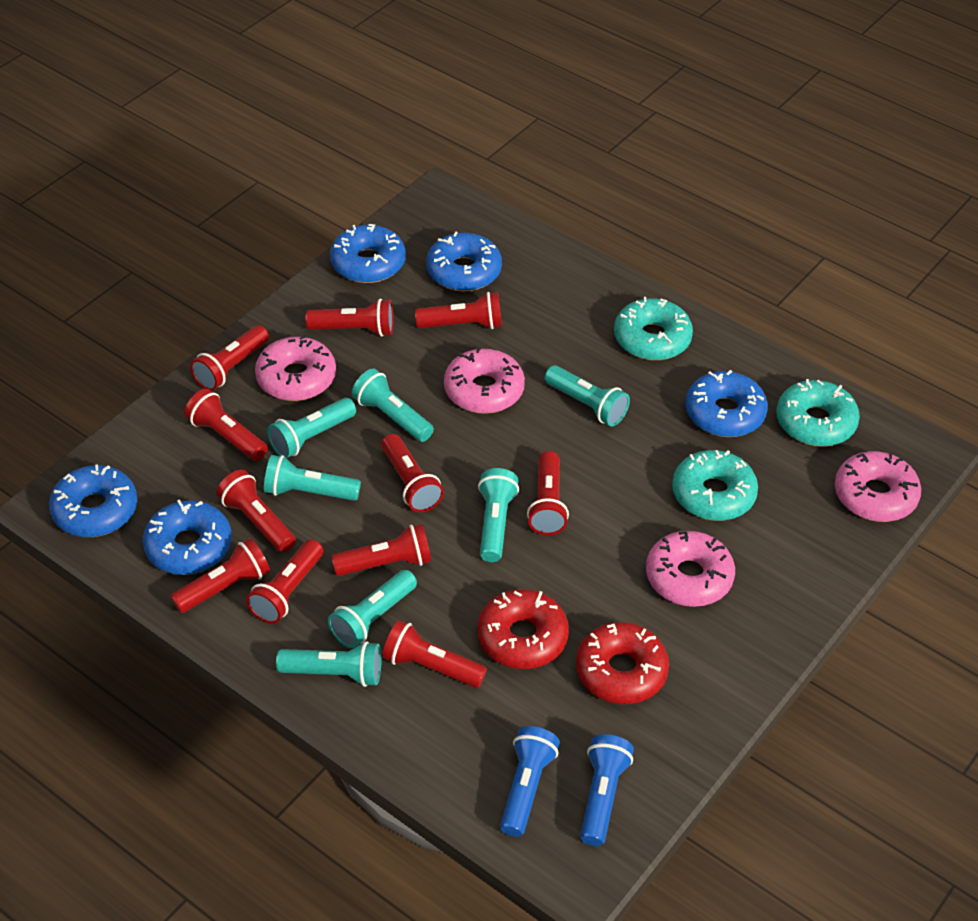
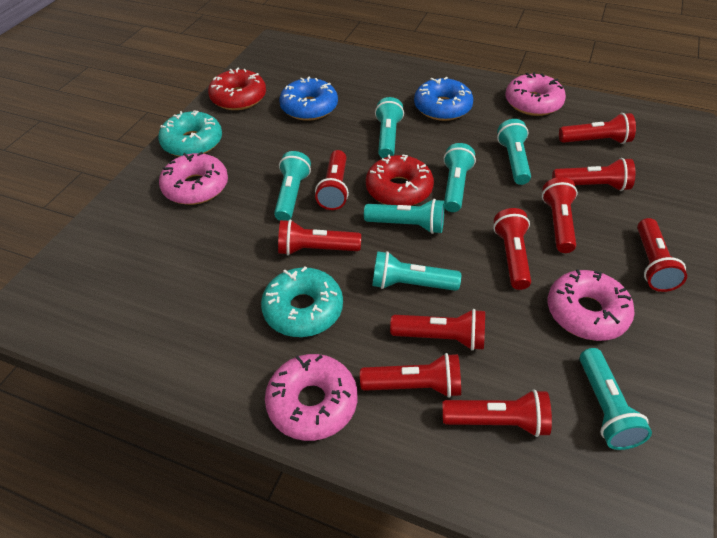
blue donut: [49,464,137,537] [143,499,232,575] [330,224,406,283] [426,231,502,291] [685,370,768,437] = 5 -> [279,77,338,121] [414,77,473,121] = 2
blue flashlight: [500,726,560,837] [580,734,634,846] = 2 -> none = 0
red flashlight: [171,538,270,613] [184,388,268,461] [190,325,269,391] [216,469,296,553] [246,539,324,624] [306,299,394,336] [331,523,432,576] [381,434,444,512] [382,620,487,688] [415,292,502,329] [527,451,569,535] = 11 -> [278,219,361,255] [315,150,349,210] [360,353,461,398] [390,309,485,351] [442,389,552,437] [493,208,531,290] [542,177,578,253] [552,158,635,191] [559,113,636,144] [637,218,687,292] = 10
turquoise donut: [614,297,693,360] [672,450,758,521] [776,379,860,447] = 3 -> [158,110,222,157] [261,266,343,337] = 2

